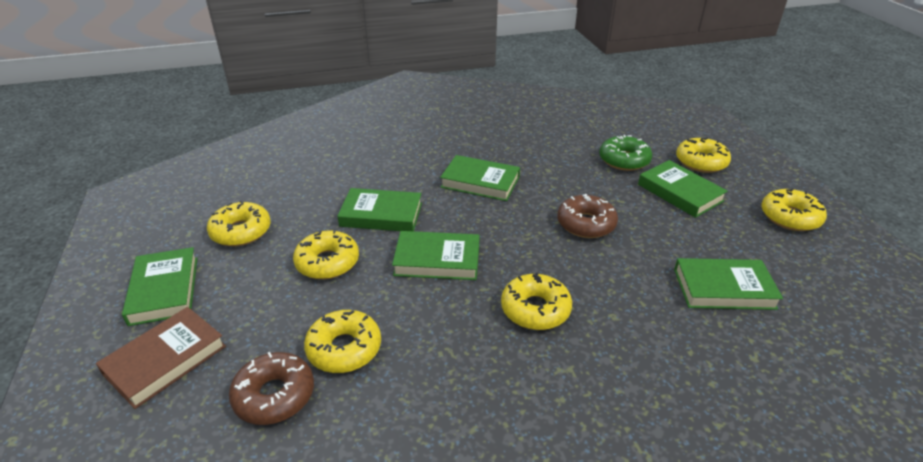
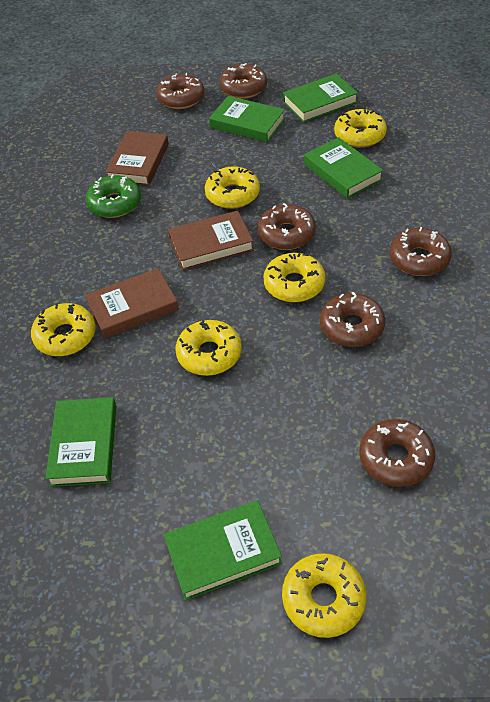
brown book: [96,307,226,409] = 1 -> [85,268,179,339] [105,131,169,186] [168,211,254,270] = 3
brown donut: [229,352,314,425] [557,194,618,238] = 2 -> [156,73,204,109] [219,63,267,99] [258,203,316,250] [320,292,385,347] [359,419,435,487] [389,227,452,276] = 6
green book: [122,247,197,326] [338,188,422,231] [392,231,479,280] [440,155,520,201] [638,160,728,218] [674,258,783,310] = 6 -> [46,397,116,487] [164,500,282,601] [209,96,285,142] [283,74,358,123] [304,137,383,199] = 5

